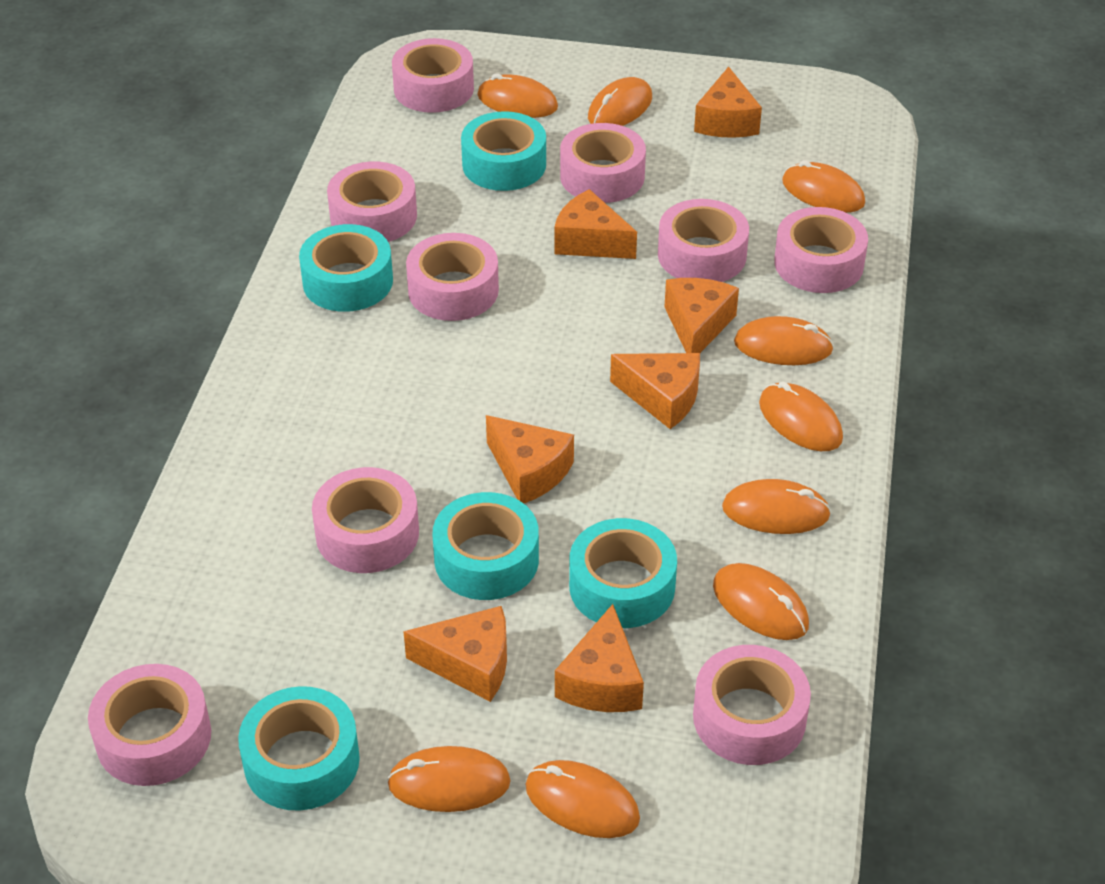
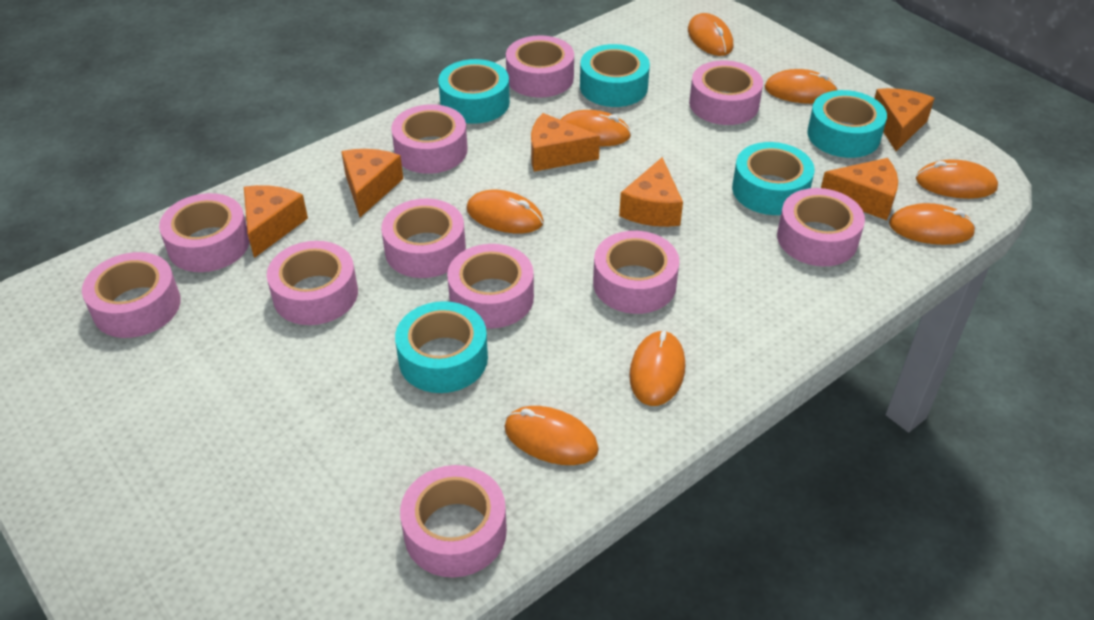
orange cheese: [403,606,507,702] [486,415,574,504] [554,189,637,259] [555,604,644,712] [610,353,700,429] [664,278,739,353] [694,67,762,138] = 7 -> [244,185,308,258] [341,149,403,217] [531,113,600,172] [619,157,683,227] [821,158,898,220] [874,88,935,151] = 6
orange mouse: [387,746,511,812] [477,73,558,118] [525,760,640,838] [588,77,652,126] [713,563,809,640] [722,479,831,534] [734,316,834,365] [759,381,843,451] [782,160,865,213] = 9 -> [466,190,544,233] [504,406,599,465] [560,110,631,146] [629,330,685,406] [688,13,733,56] [765,69,838,104] [889,203,976,245] [916,159,998,199] = 8
pink tape: [88,664,211,786] [312,467,419,573] [327,162,417,242] [392,38,474,113] [406,233,499,321] [560,123,646,203] [658,199,749,282] [693,645,811,765] [774,207,868,293] = 9 -> [82,252,181,338] [159,193,250,272] [267,241,358,325] [381,198,466,278] [391,104,468,174] [400,465,507,578] [447,244,534,329] [506,35,574,98] [593,231,680,314] [689,61,763,125] [777,188,865,266] = 11

